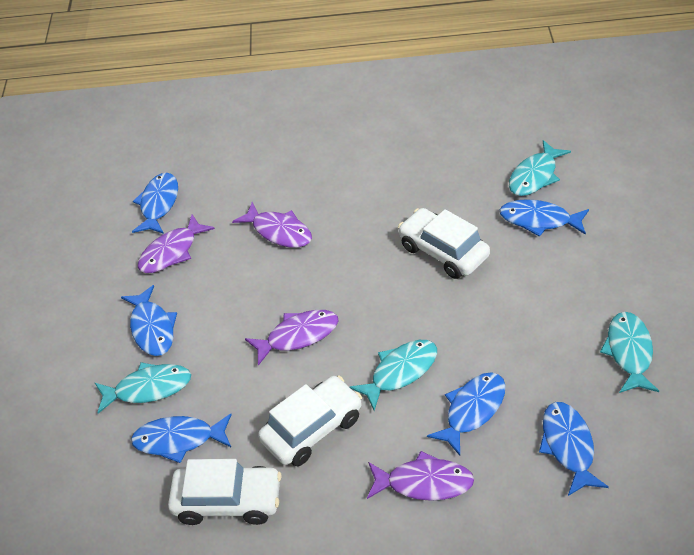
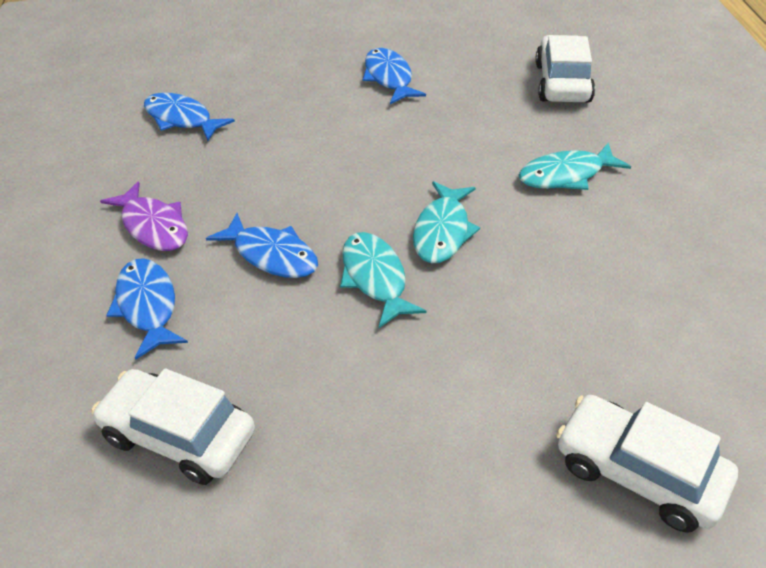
blue fish: [121,285,177,356] [131,414,232,463] [132,173,178,234] [427,372,506,456] [499,199,589,237] [539,402,609,496] = 6 -> [106,258,188,360] [144,93,235,141] [206,213,318,278] [363,48,426,104] = 4
purple fish: [138,215,215,273] [232,202,312,248] [245,310,338,366] [367,451,474,501] = 4 -> [100,181,188,251] = 1
turquoise fish: [95,362,191,414] [350,340,437,411] [509,140,571,196] [600,312,659,393] = 4 -> [340,232,426,328] [413,181,480,263] [519,143,631,190] = 3

